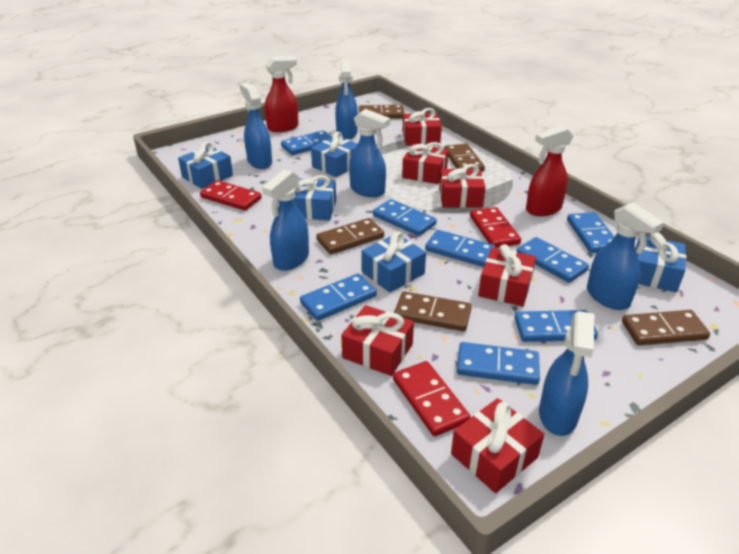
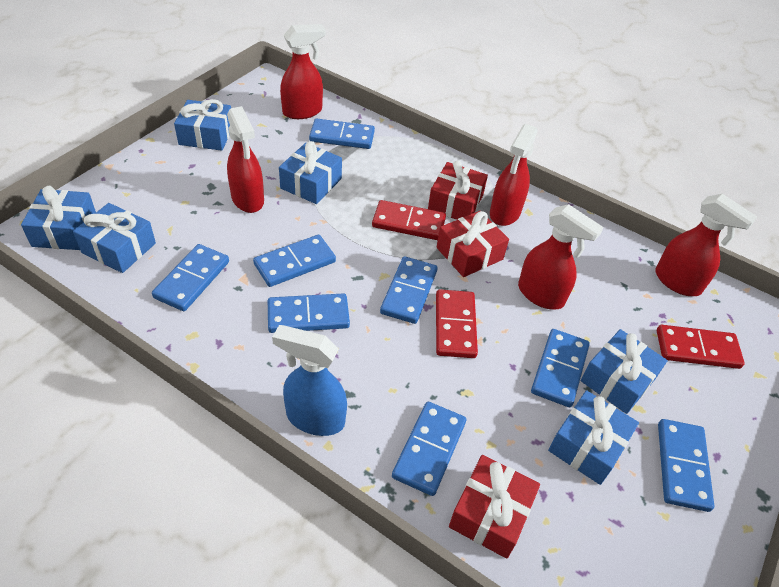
blue gift: [178,142,233,189] [293,175,336,221] [311,132,358,177] [361,231,426,292] [635,232,686,292] = 5 -> [21,186,96,250] [73,203,156,273] [174,99,231,151] [279,141,342,204] [548,390,639,485] [581,329,668,414] = 6
blue spray bottle: [239,82,272,169] [262,170,309,271] [335,60,358,139] [349,109,390,197] [539,311,594,436] [587,202,664,310] = 6 -> [272,325,347,436] = 1
brown domino: [316,218,384,254] [359,105,405,119] [394,291,472,331] [444,144,485,172] [622,310,710,345] = 5 -> none = 0
red gift: [341,305,414,376] [402,108,442,146] [402,142,449,184] [439,164,486,208] [451,398,544,493] [478,244,536,307] = 6 -> [428,161,488,220] [437,211,509,277] [449,455,540,559] = 3
red spray bottle: [265,56,299,132] [526,126,573,216] = 2 -> [227,106,264,213] [280,24,325,119] [490,124,538,226] [518,204,604,309] [655,194,757,296] = 5

